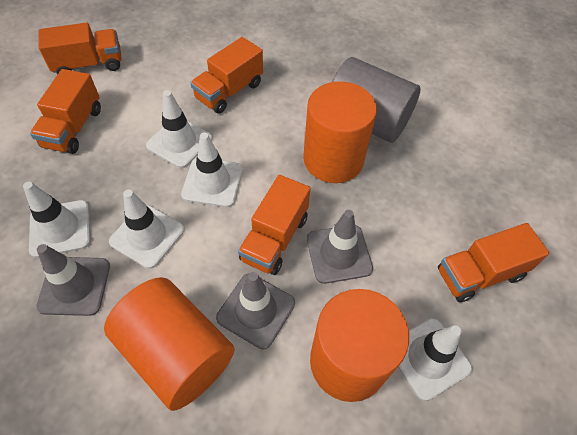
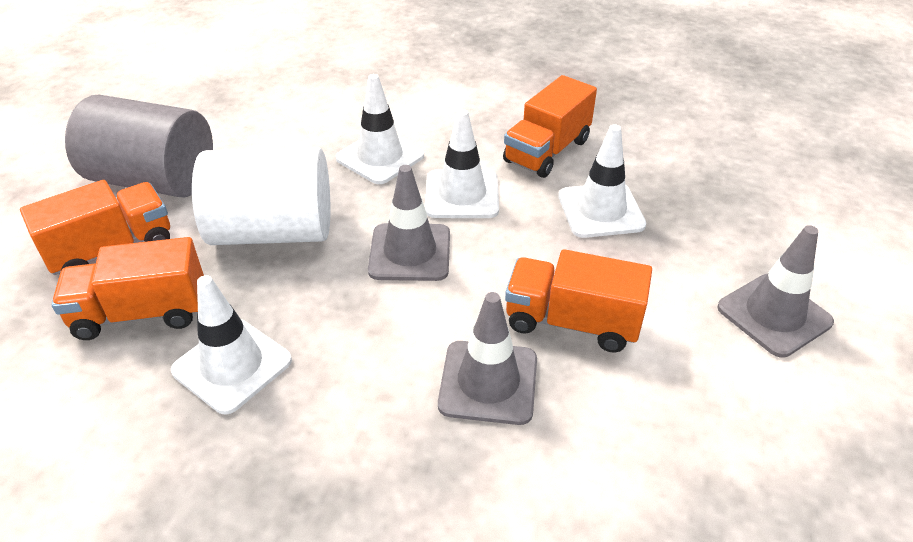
orange cylinder: [104,277,235,411] [303,81,377,183] [310,289,409,402] = 3 -> none = 0
orange truck: [30,69,101,154] [38,22,122,74] [190,37,263,114] [238,175,311,275] [438,223,549,302] = 5 -> [20,180,170,275] [52,237,204,340] [503,75,597,178] [505,249,652,353] = 4
white cylinder: none = 0 -> [192,147,331,245] = 1
white traffic cone: [23,182,90,258] [109,189,184,269] [146,90,212,168] [181,132,243,207] [398,318,472,401] = 5 -> [171,275,292,415] [336,74,424,184] [425,109,499,218] [558,124,646,238] = 4

